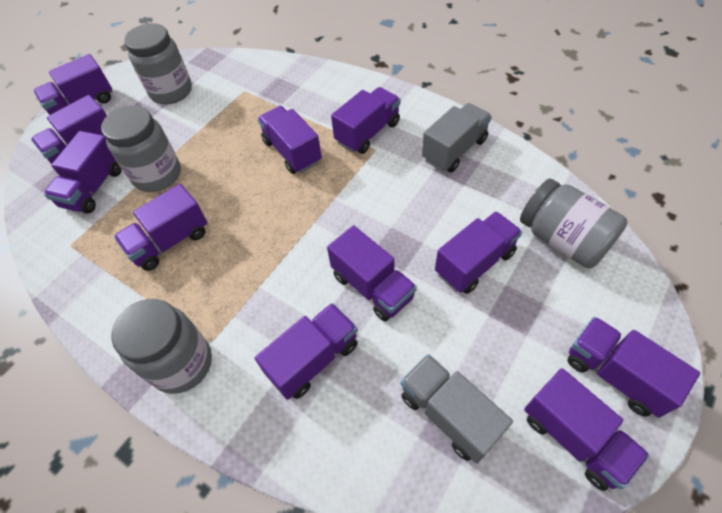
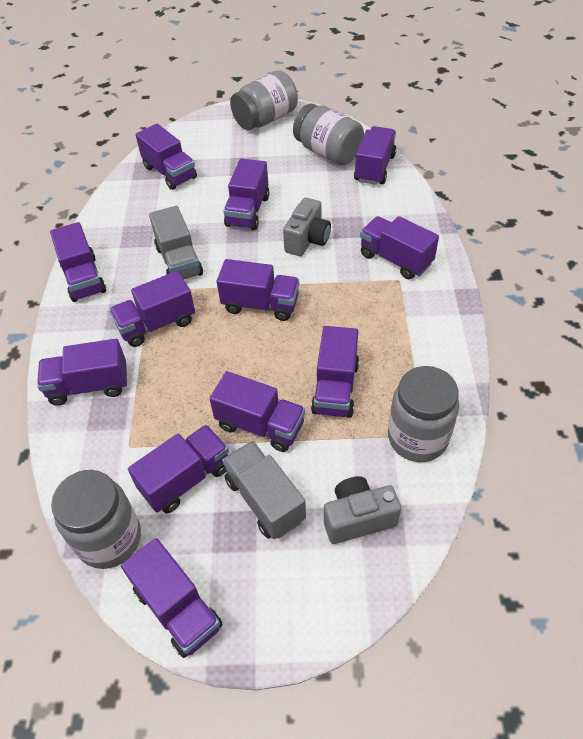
grey camera: none = 0 -> [283,197,331,256] [324,476,401,544] = 2
purple truck: [31,95,107,164] [34,54,113,115] [44,131,122,214] [114,184,208,271] [255,303,358,400] [257,106,322,174] [327,225,417,321] [331,87,400,154] [435,211,522,294] [524,368,650,491] [568,317,700,418] = 11 -> [37,339,127,406] [50,222,106,302] [109,271,195,347] [121,538,223,658] [128,425,229,513] [136,124,197,190] [209,371,305,452] [217,259,299,321] [223,158,270,230] [311,326,359,418] [354,126,396,185] [360,216,439,279] = 12

